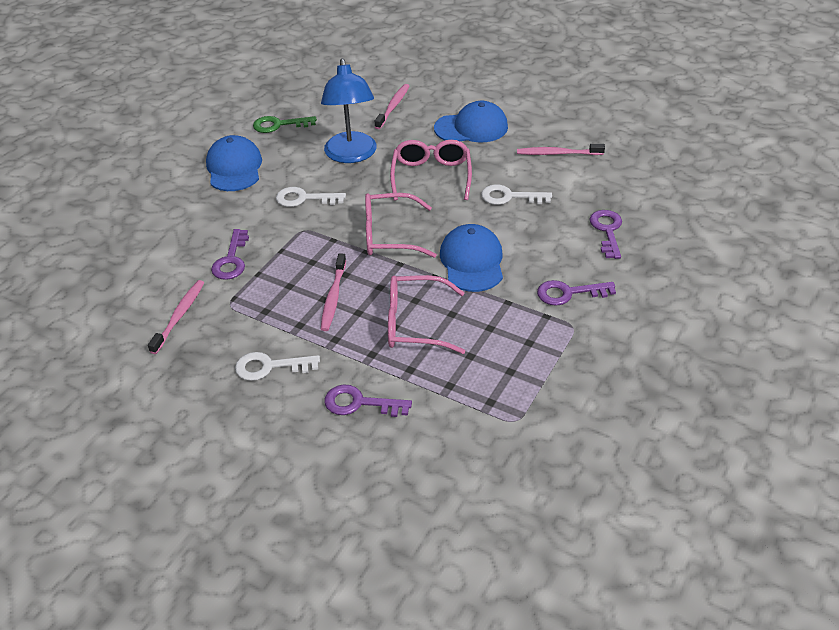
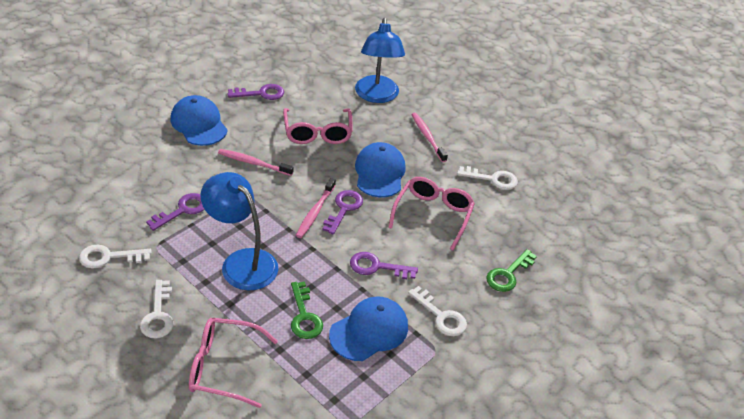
blue lamp: [321,58,377,163] = 1 -> [200,172,278,290] [355,18,405,103] = 2
green key: [253,116,317,133] = 1 -> [291,282,323,339] [486,249,537,292] = 2
pink toothbrush: [148,280,204,354] [321,253,346,331] [375,84,409,129] [517,144,605,155] = 4 -> [218,149,294,176] [296,178,336,238] [411,112,448,162] = 3
white key: [235,352,320,381] [276,187,346,207] [481,185,552,205] = 3 -> [79,245,151,269] [140,280,174,339] [408,286,467,336] [457,166,518,190] = 4

